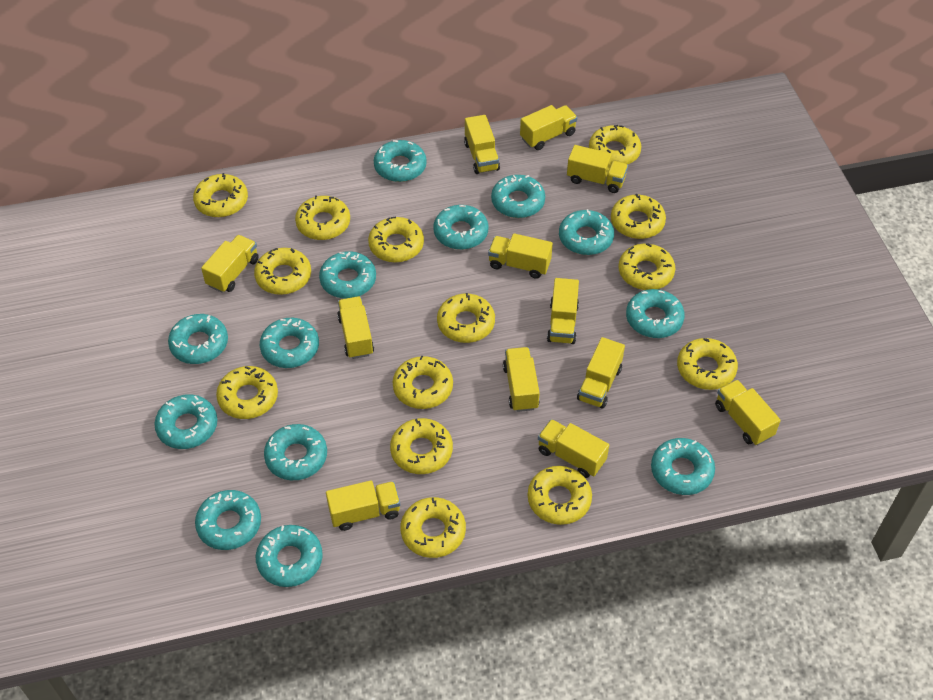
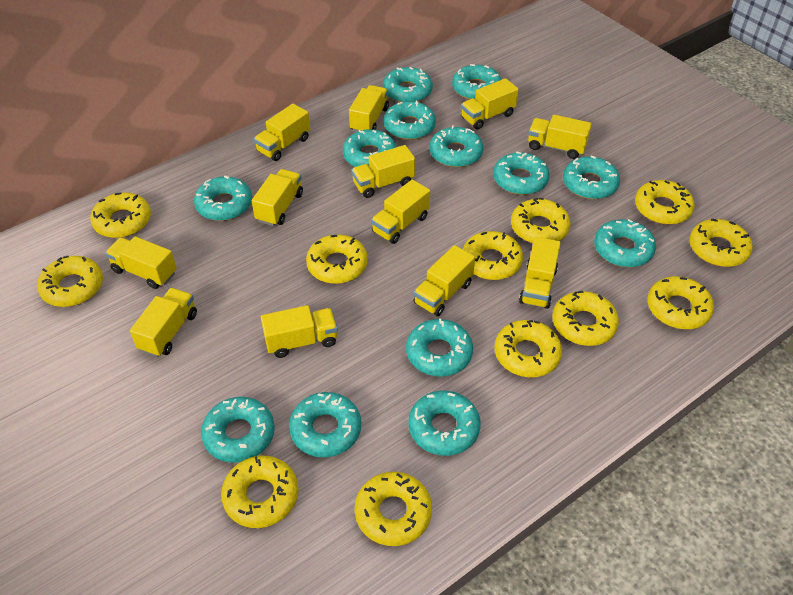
yellow donut: [193,173,248,217] [216,366,278,419] [254,248,311,295] [295,195,350,240] [368,216,424,263] [390,418,453,474] [393,355,453,409] [400,497,466,558] [437,293,495,343] [528,466,592,525] [589,125,641,166] [611,194,666,239] [618,243,675,290] [677,338,738,390] = 14 -> [37,256,103,307] [90,192,151,238] [221,455,299,528] [306,234,368,284] [355,472,432,546] [463,231,523,280] [494,320,562,377] [511,198,570,243] [552,291,619,346] [635,180,695,224] [648,276,714,329] [690,219,753,267] = 12

